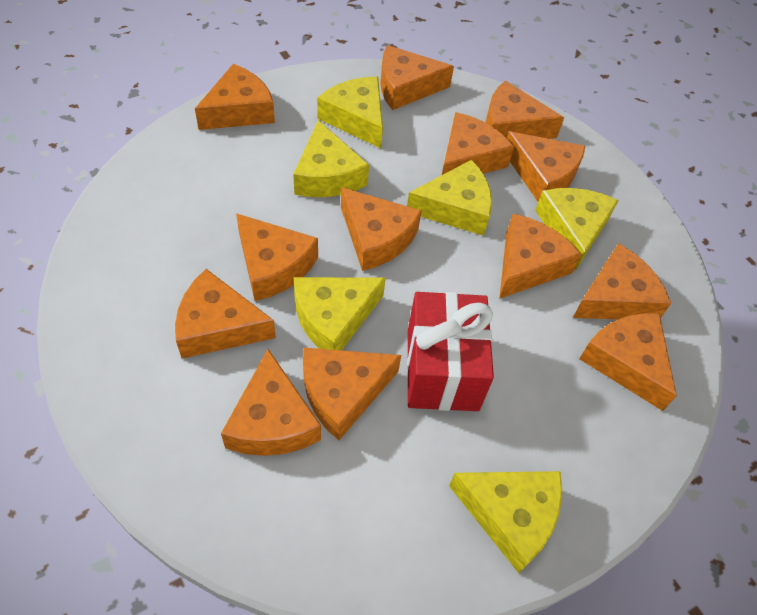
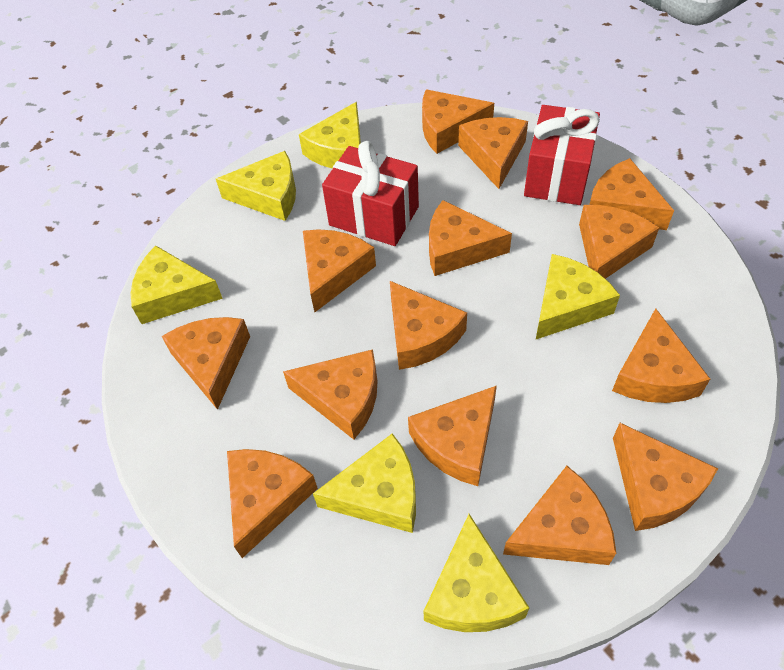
orange cheese: [175,269,276,358] [195,64,275,130] [221,349,321,456] [236,213,318,301] [303,347,401,440] [341,187,422,271] [380,45,454,110] [442,112,514,175] [485,81,564,139] [499,214,582,299] [507,131,585,201] [573,243,671,320] [579,313,677,411] = 13 -> [162,317,250,410] [227,449,318,558] [283,349,377,440] [303,229,376,312] [390,281,467,370] [408,386,497,486] [422,89,494,154] [429,200,512,276] [458,117,528,189] [503,466,616,565] [579,205,659,279] [589,158,674,230] [612,308,710,403] [613,423,718,531] = 14
red gift: [407,292,494,411] = 1 -> [322,141,419,246] [524,105,600,205] = 2

